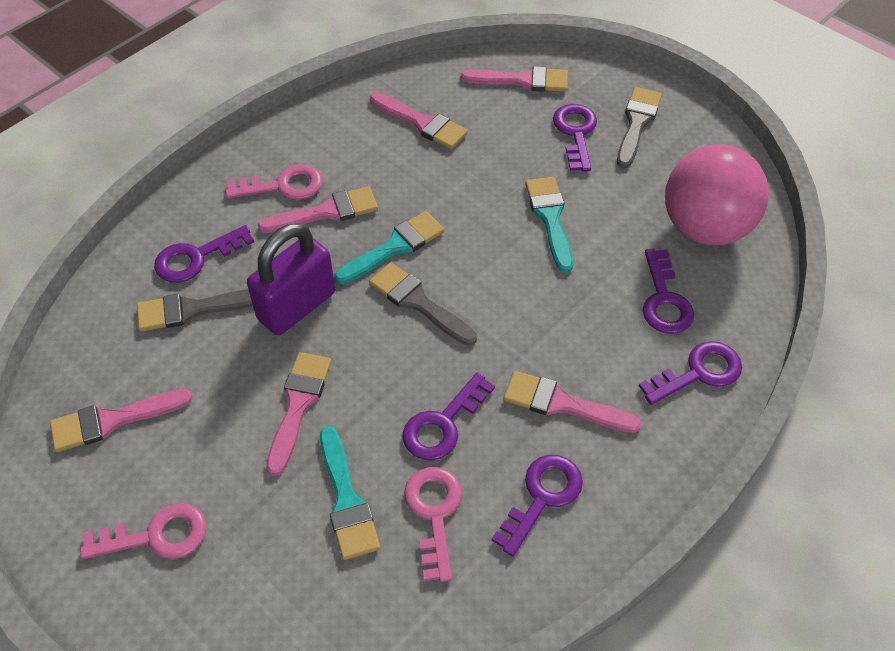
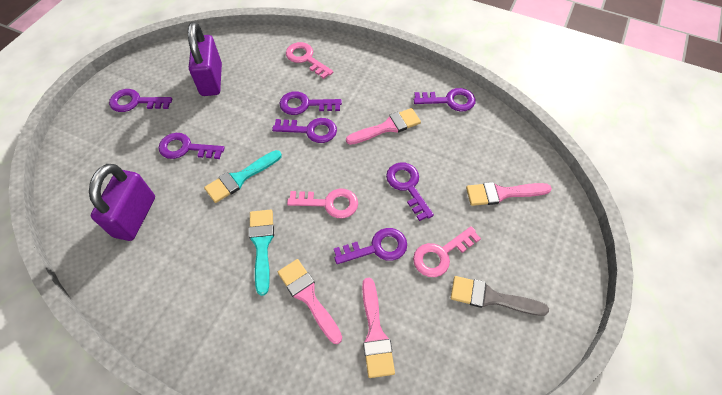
grey brush: [137,289,253,332] [369,263,477,346] [617,87,662,169] = 3 -> [451,276,549,316] = 1
pink ball: [665,144,769,245] = 1 -> none = 0
pink brush: [50,389,193,452] [257,186,378,233] [266,352,332,476] [370,92,468,149] [461,66,568,92] [503,371,642,433] = 6 -> [278,259,342,344] [346,108,421,145] [362,278,395,378] [466,182,552,206] = 4
purple key: [154,225,254,283] [403,372,495,461] [492,455,583,556] [553,104,597,172] [639,341,742,405] [643,249,694,334] = 6 -> [109,89,172,112] [159,133,225,159] [272,118,337,143] [279,91,342,115] [334,228,407,264] [386,162,434,221] [414,88,475,111] = 7
purple padlock: [247,223,335,335] = 1 -> [89,164,155,241] [188,22,222,96] = 2
turquoise brush: [320,426,380,560] [334,211,445,284] [525,177,573,273] = 3 -> [204,150,282,203] [249,210,274,296] = 2

